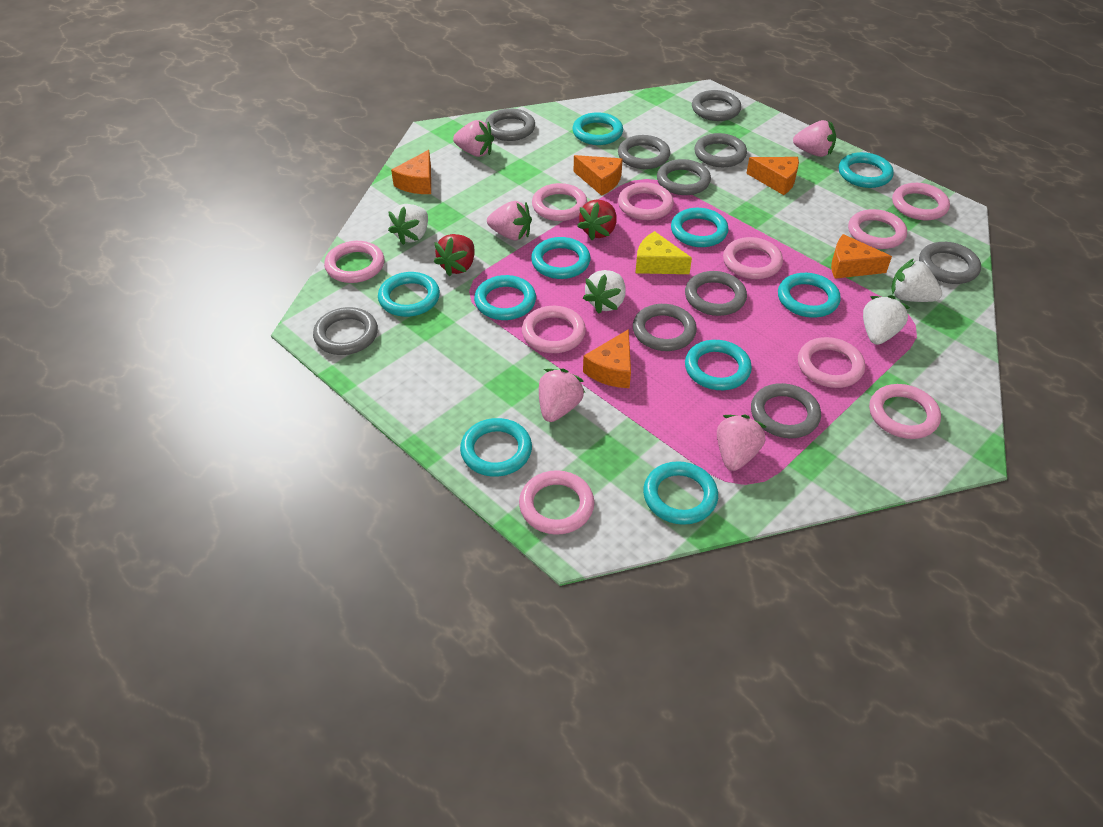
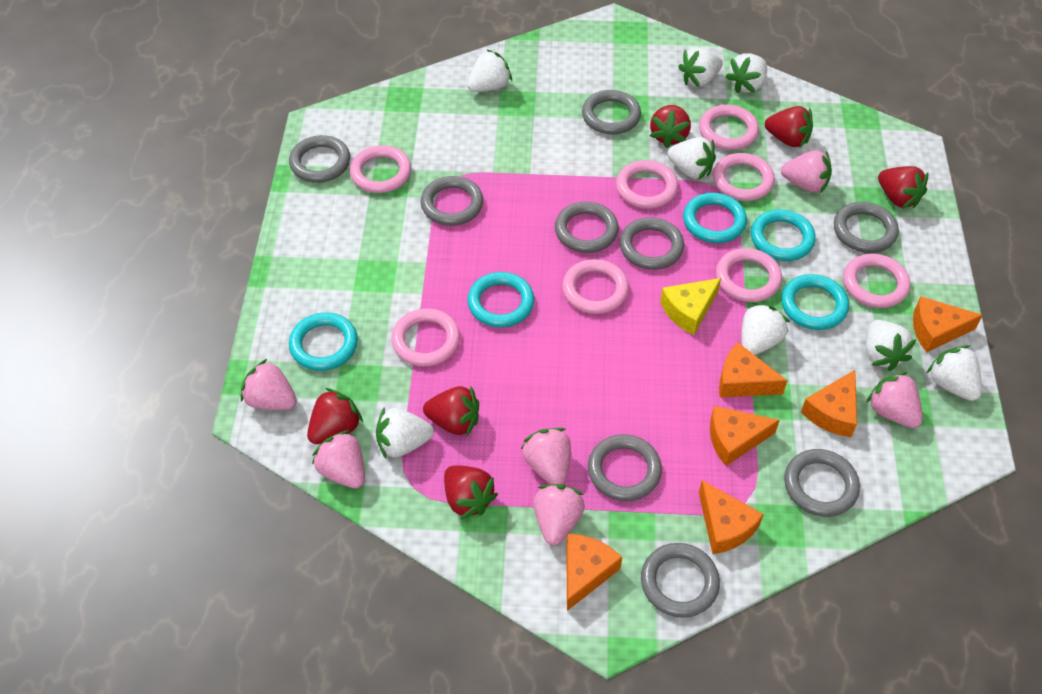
grey ring: [313,307,378,355] [485,108,535,141] [618,135,670,169] [633,304,697,351] [657,159,711,195] [685,271,747,316] [692,90,741,121] [694,133,747,167] [751,383,821,438] [919,242,981,284] = 10 -> [289,135,350,183] [421,176,483,226] [555,202,619,253] [582,90,641,134] [588,434,662,501] [620,217,684,270] [641,543,720,618] [784,449,860,517] [834,202,899,253] = 9
orange cheese: [391,150,431,194] [574,155,623,196] [583,329,631,388] [746,157,799,195] [831,234,892,279] = 5 -> [566,533,622,611] [699,480,764,554] [710,406,780,466] [719,343,788,397] [801,370,857,437] [913,296,983,352] = 6
pink ring: [324,241,384,283] [519,470,594,535] [522,306,586,353] [532,183,587,221] [618,182,674,220] [723,237,783,279] [798,337,865,388] [848,209,907,249] [869,384,941,439] [892,183,950,220] = 10 -> [350,145,411,193] [391,308,460,367] [562,259,629,314] [616,160,678,209] [699,105,759,150] [712,153,775,201] [716,248,782,302] [843,254,910,308] = 8
pink strawberry: [453,120,494,157] [487,201,532,240] [539,369,585,422] [717,415,766,471] [793,120,836,157] = 5 -> [241,359,297,410] [312,430,365,489] [521,428,571,484] [533,484,585,545] [781,150,832,193] [866,372,923,428] = 6
red strawberry: [434,234,475,277] [577,199,617,240] = 2 -> [307,388,363,444] [423,386,479,437] [444,465,498,520] [650,105,691,148] [765,106,813,148] [878,166,928,208] = 6
turquoise ring: [378,272,440,317] [460,418,532,477] [474,275,536,320] [531,237,591,279] [572,112,623,145] [643,461,718,525] [671,208,729,247] [685,340,752,390] [778,273,841,318] [839,152,894,188] = 10 -> [289,312,358,371] [467,272,534,328] [683,193,747,243] [751,209,816,261] [781,274,849,330] = 5
white strawberry: [388,204,428,245] [583,270,625,314] [863,295,910,345] [891,259,942,302] = 4 -> [376,407,434,458] [467,49,512,92] [667,137,716,180] [678,47,723,87] [725,53,767,93] [741,302,790,355] [866,320,916,371] [927,345,982,401] = 8

